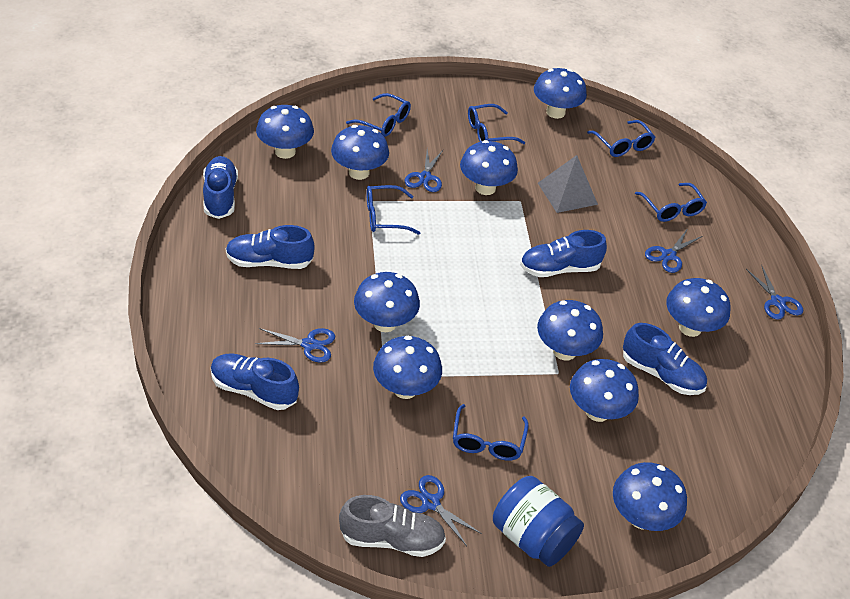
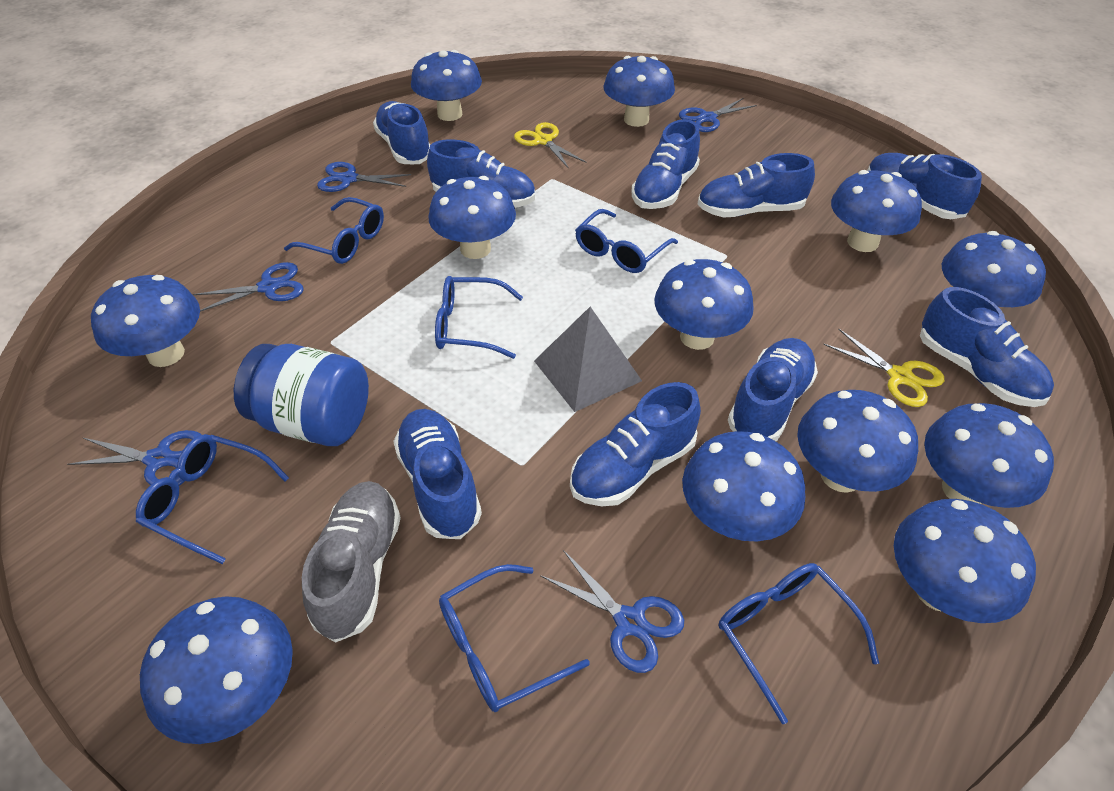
blue mushroom: [256,105,314,159] [331,125,389,180] [354,272,420,332] [373,336,442,399] [460,140,518,195] [534,68,587,119] [537,300,603,360] [570,359,639,422] [613,462,687,531] [666,278,730,337] = 10 -> [91,275,200,367] [140,596,293,744] [411,50,482,121] [428,176,516,259] [604,56,675,127] [654,259,754,350] [682,431,805,541] [797,390,918,493] [831,170,922,252] [894,499,1036,623] [924,403,1054,508] [942,231,1046,307] = 12
blue shoe: [203,156,238,219] [211,353,299,410] [226,225,315,269] [520,230,607,277] [623,323,707,395] = 5 -> [373,101,430,164] [393,409,482,539] [427,139,535,208] [570,382,701,506] [631,119,700,209] [697,153,815,218] [728,338,818,441] [867,153,982,219] [920,287,1054,407] = 9
yellow scissors: none = 0 -> [514,122,587,169] [823,328,944,407] = 2

